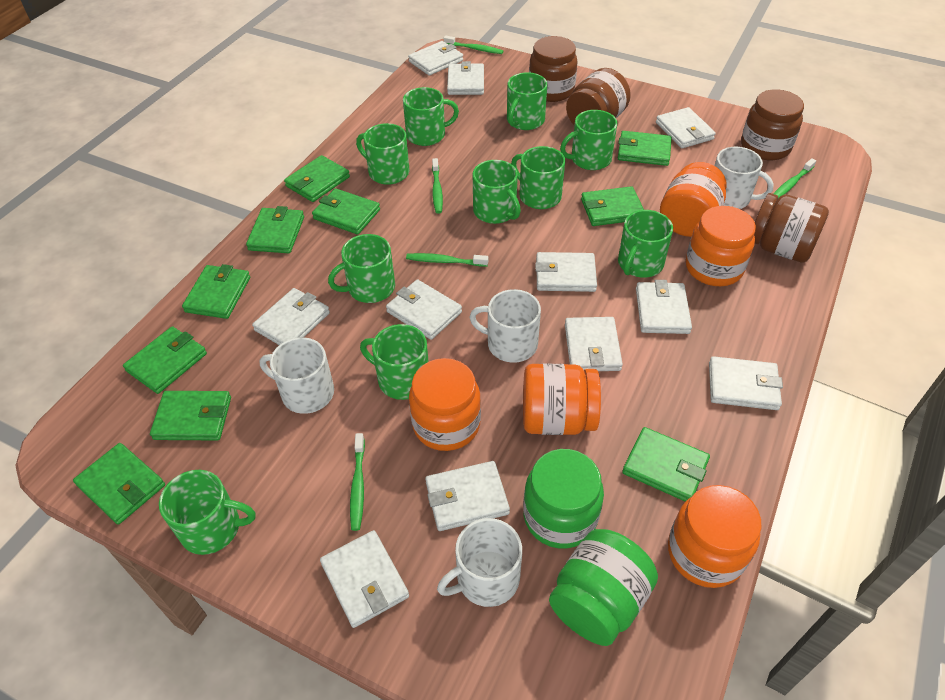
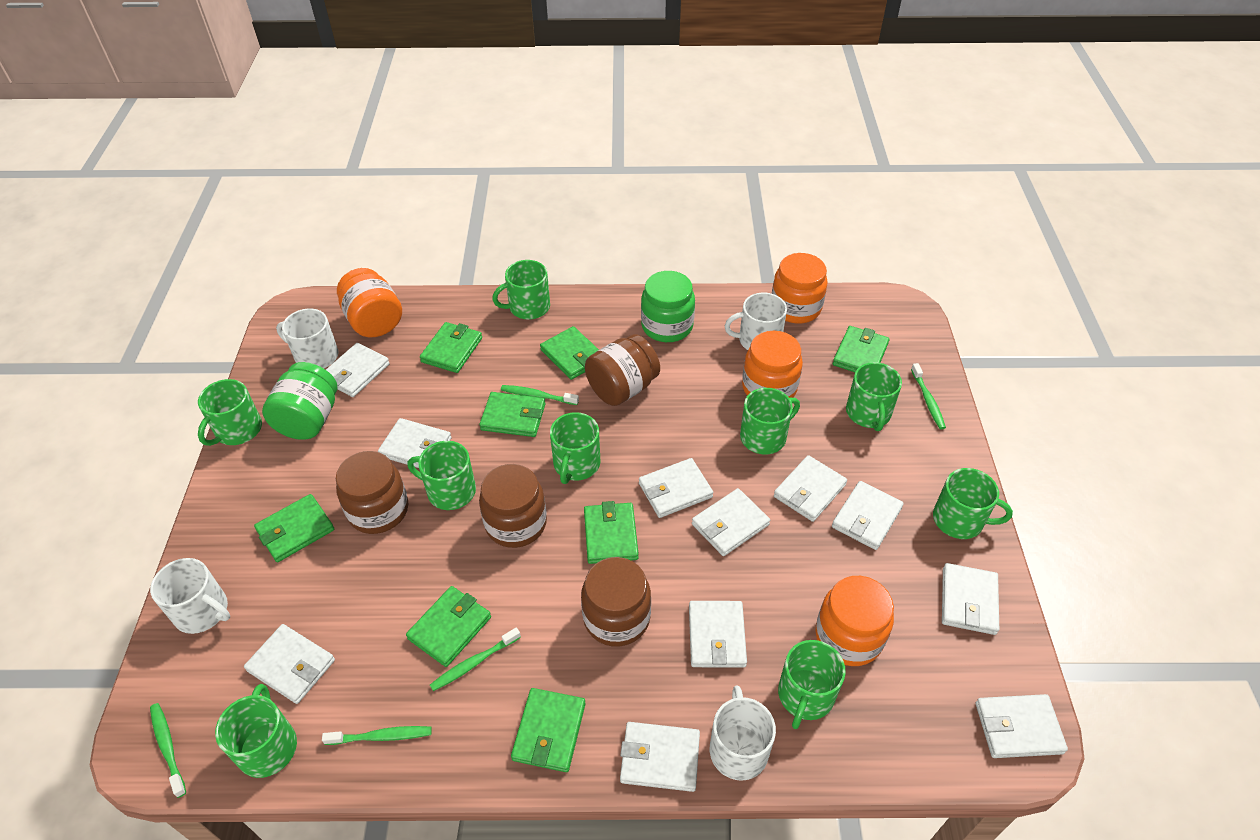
green mug: [159,470,256,555] [328,234,395,303] [356,123,409,185] [360,324,429,400] [403,87,459,146] [473,160,521,224] [507,72,548,130] [511,146,565,209] [560,110,617,170] [618,210,673,277] = 10 -> [198,379,262,446] [215,684,297,778] [408,441,476,510] [492,260,550,320] [550,412,601,484] [740,388,800,454] [778,640,846,729] [846,362,902,431] [933,468,1013,539] = 9
green wallet: [73,443,165,525] [123,326,207,394] [150,391,231,440] [182,264,250,319] [246,206,304,253] [284,155,350,202] [312,188,380,234] [581,186,644,226] [618,131,672,166] [622,427,710,502] = 10 -> [254,494,334,562] [406,586,491,667] [420,322,482,373] [479,392,545,437] [511,688,586,772] [540,326,599,380] [584,501,639,564] [833,326,889,372] = 8
orange jar: [409,358,481,451] [523,363,601,435] [660,162,727,237] [668,485,762,588] [686,206,756,286] = 5 -> [337,268,402,337] [742,331,803,398] [772,253,827,324] [815,576,894,666] = 4

